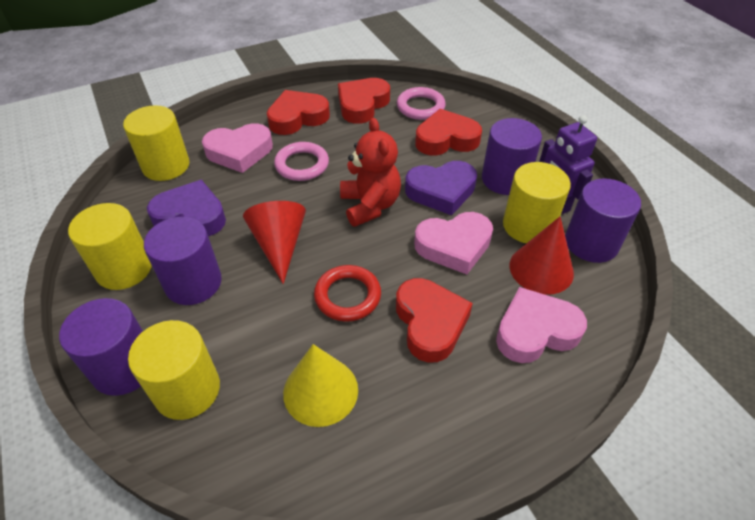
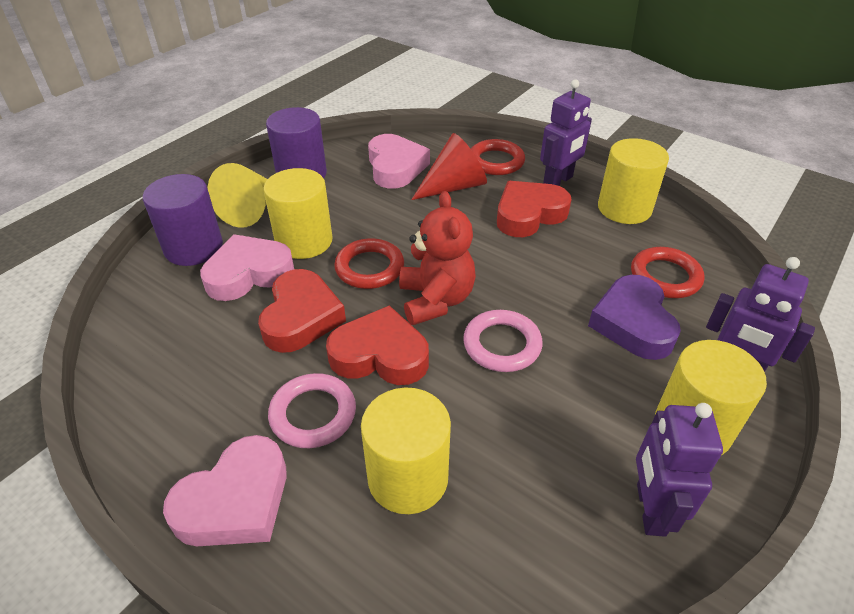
purple cylinder: [59,298,143,396] [144,217,222,305] [482,118,542,195] [565,179,641,263] = 4 -> [143,174,223,266] [266,107,327,179] = 2
purple heart: [147,180,226,236] [405,161,477,215] = 2 -> [588,275,681,360] = 1
purple robot: [539,115,597,214] = 1 -> [540,79,592,186] [636,403,723,537] [706,257,815,372] = 3
red cone: [243,201,306,284] [509,217,574,295] = 2 -> [411,133,487,200] = 1
red heart: [267,90,330,135] [338,78,390,124] [396,278,473,363] [415,109,482,156] = 4 -> [258,269,346,353] [326,305,429,385] [497,181,572,237] = 3
red ring: [314,265,381,322] = 1 -> [334,238,404,289] [471,139,525,175] [631,247,704,298] = 3

